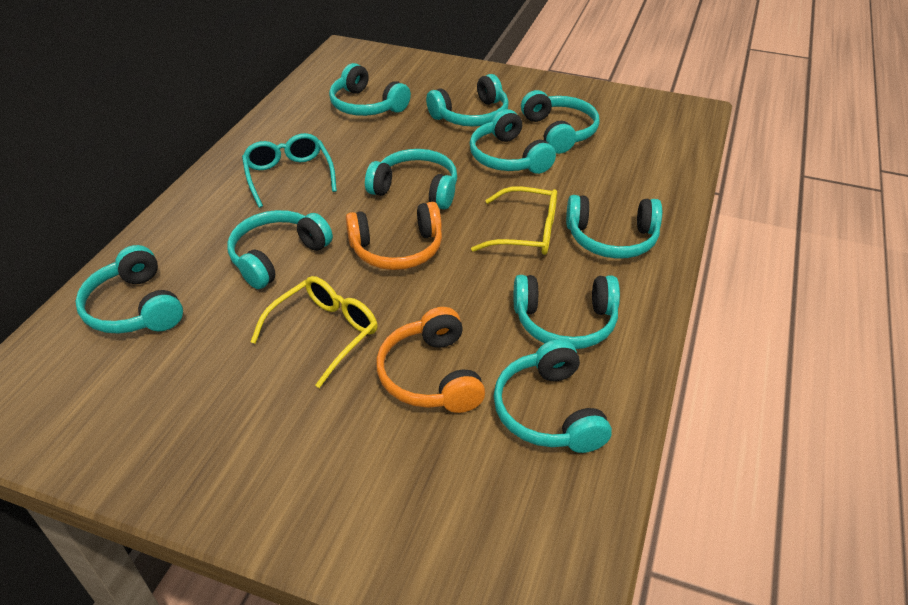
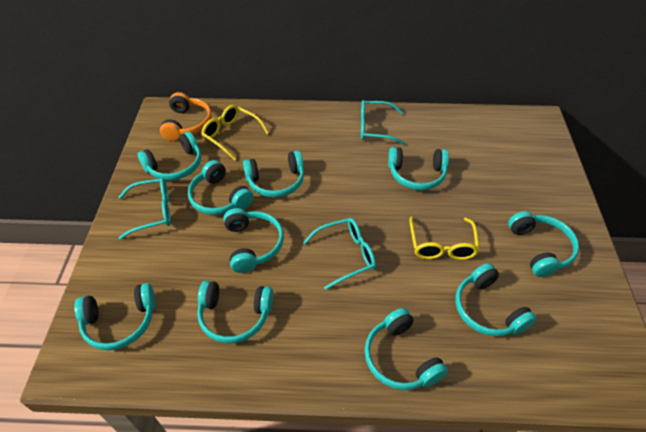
orange headphones: [346,202,442,270] [376,307,485,413] = 2 -> [160,92,212,141] = 1
turquoise glasses: [242,133,337,208] = 1 -> [118,178,171,240] [303,218,376,290] [361,100,405,145] = 3

